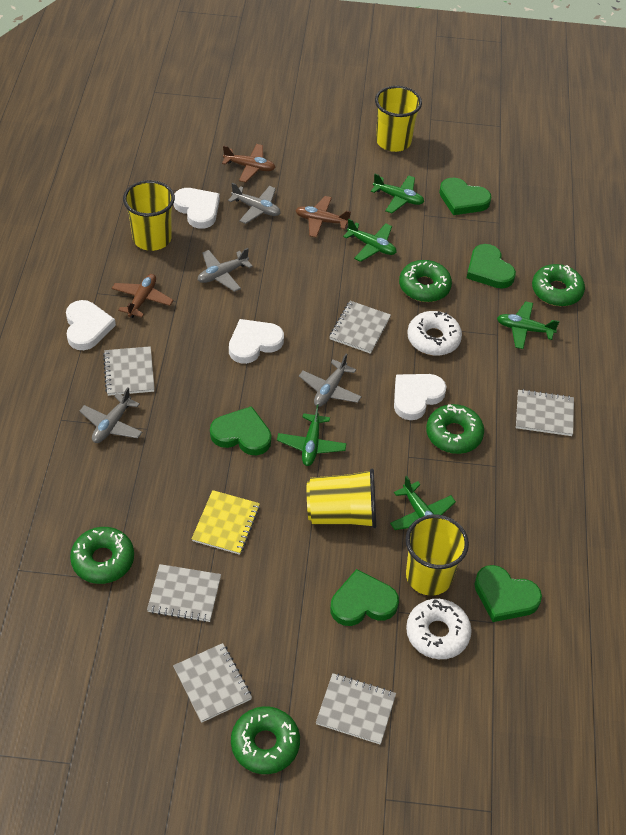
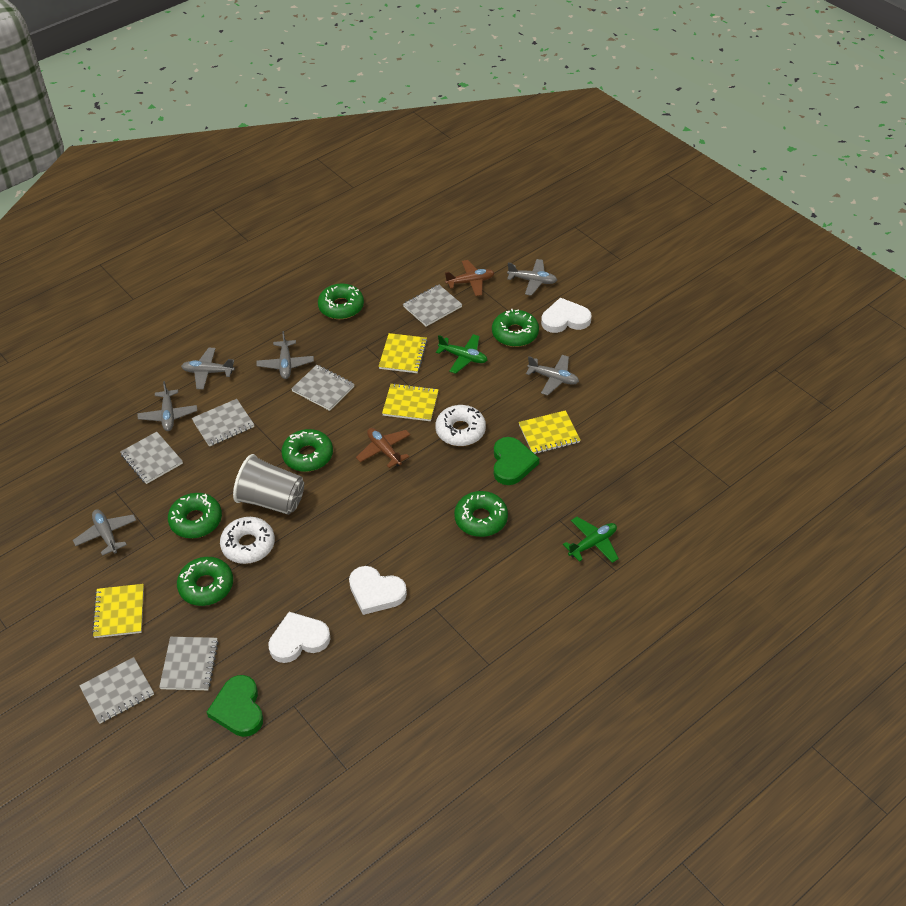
brown plane: [112,274,174,318] [222,144,276,183] [295,196,351,238] = 3 -> [356,428,411,468] [445,260,494,296] = 2
green donut: [70,527,134,584] [231,706,300,774] [399,260,452,302] [426,404,484,454] [532,264,585,306] = 5 -> [168,493,222,538] [177,557,233,606] [281,429,333,472] [318,283,364,319] [454,491,508,537] [492,309,539,347] = 6
green heart: [210,406,271,455] [330,569,399,626] [439,178,491,215] [467,244,516,288] [474,565,542,622] = 5 -> [207,675,263,737] [494,437,539,485] = 2
green plane: [277,404,347,466] [343,219,397,262] [371,174,424,213] [390,476,456,530] [497,301,559,349] = 5 -> [436,334,487,374] [563,517,619,563] = 2
grey cup: none = 0 -> [233,454,304,515] = 1
grey plane: [80,387,142,443] [198,248,253,292] [228,183,281,224] [299,354,362,407] = 4 -> [73,509,136,556] [138,381,197,431] [181,348,235,389] [257,331,314,379] [507,259,557,296] [526,355,579,396] = 6
white heart: [66,300,116,350] [173,188,220,229] [229,319,284,364] [394,374,447,420] = 4 -> [268,612,331,663] [349,566,407,615] [541,298,592,333] = 3
yellow cup: [123,180,175,251] [307,469,376,528] [375,86,422,152] [406,515,469,596] = 4 -> none = 0
yellow notebook: [192,490,260,555] = 1 -> [92,584,144,638] [378,333,428,373] [382,383,439,421] [519,410,580,454] = 4

